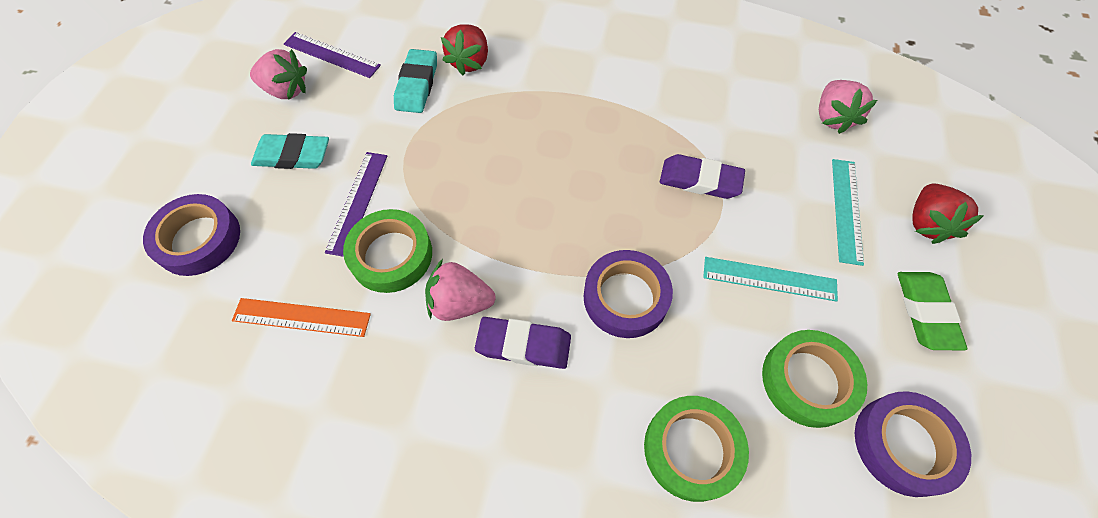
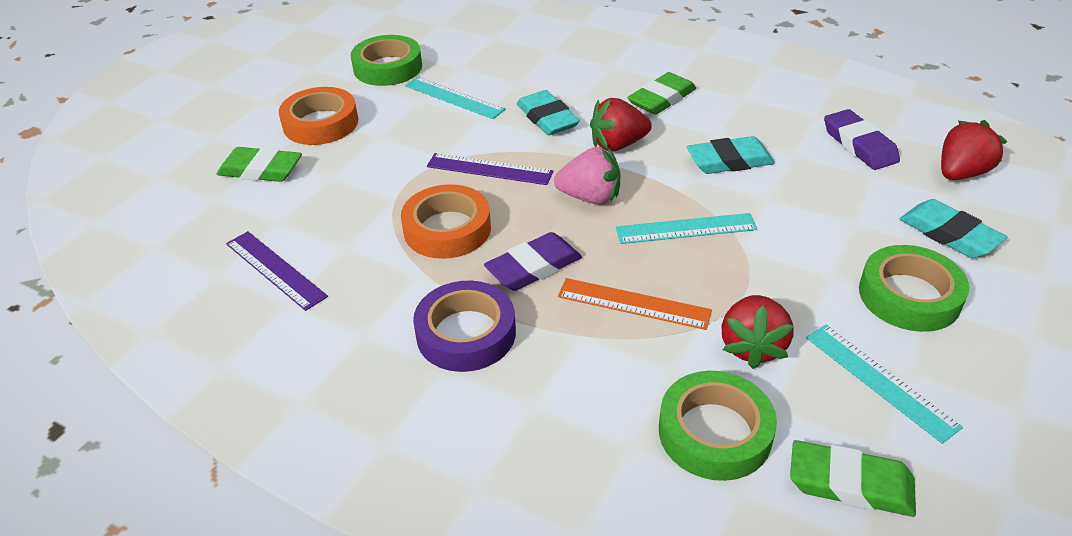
green eraser: [898,272,967,350] = 1 -> [217,147,302,182] [627,72,696,115] [790,440,916,517] = 3
orange tape: none = 0 -> [279,87,358,145] [401,184,491,259] = 2
pink strawberry: [250,49,307,100] [425,259,496,321] [819,80,877,134] = 3 -> [554,147,620,205] = 1
purple tape: [143,194,240,276] [584,250,673,338] [855,391,971,497] = 3 -> [413,281,516,372] = 1
red strawberry: [441,24,488,76] [913,183,984,244] = 2 -> [590,98,652,151] [722,295,794,369] [941,120,1007,180] = 3
turquoise eraser: [251,133,329,169] [394,49,437,113] = 2 -> [517,90,580,135] [687,136,775,174] [900,199,1007,258] = 3
turquoise ruler: [703,257,838,302] [832,159,864,266] = 2 -> [405,76,506,119] [616,213,757,244] [806,324,963,444] = 3

